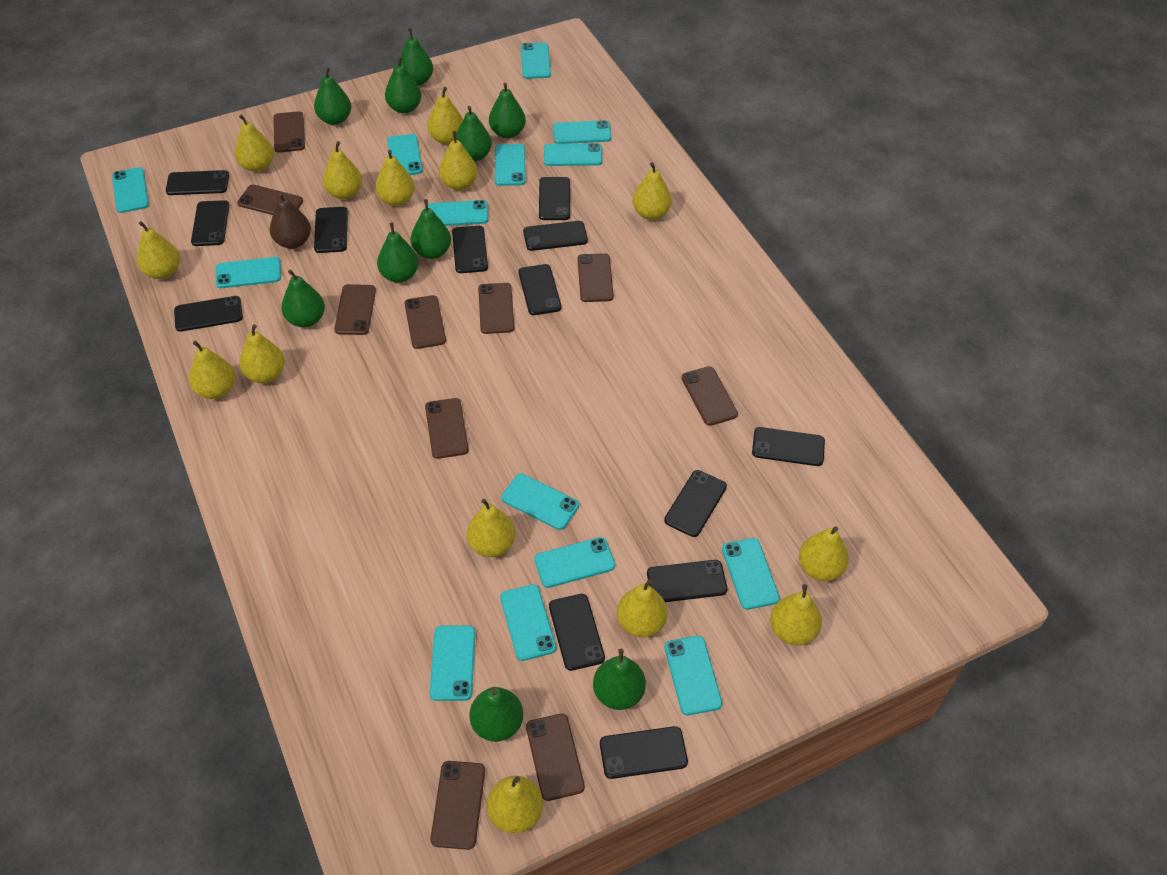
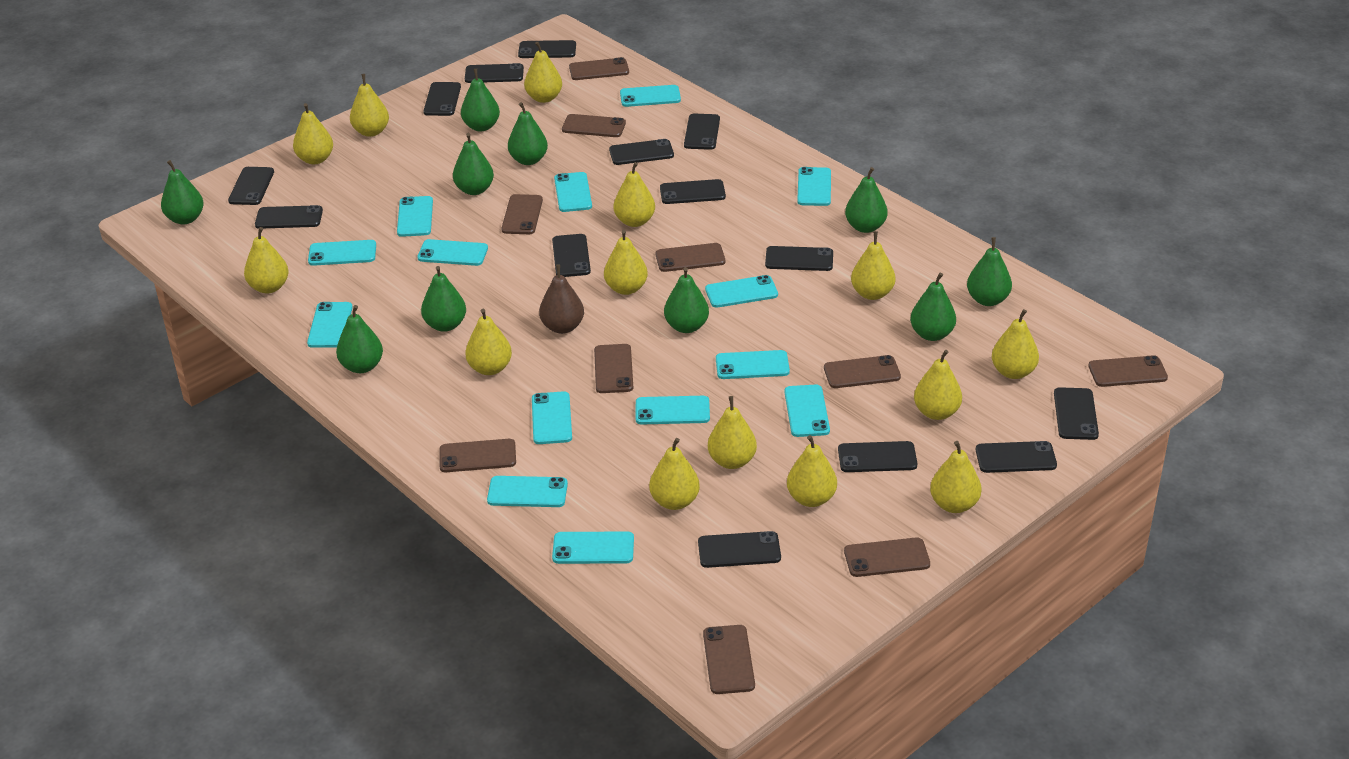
black phone: [166,170,229,195] [174,296,243,332] [191,200,229,246] [314,207,348,253] [452,226,488,273] [518,264,561,315] [523,221,588,251] [539,177,570,220] [549,594,605,671] [600,726,688,779] [647,560,727,602] [664,470,727,537] [752,427,825,466] = 13 -> [228,167,274,205] [255,205,323,228] [423,82,461,116] [465,63,524,83] [518,40,576,58] [552,234,591,277] [609,139,674,165] [660,179,726,204] [684,114,720,150] [698,531,781,568] [765,246,833,271] [838,441,917,472] [976,441,1057,473] [1054,387,1099,440] = 14

